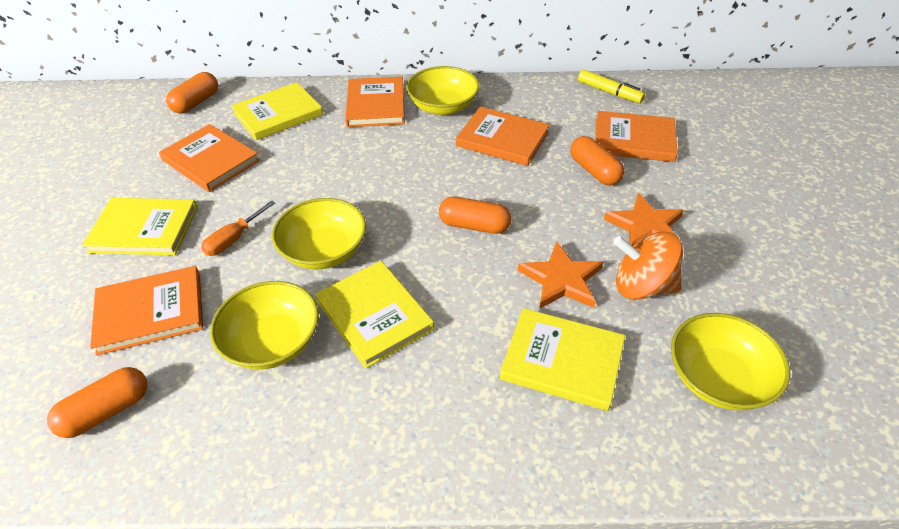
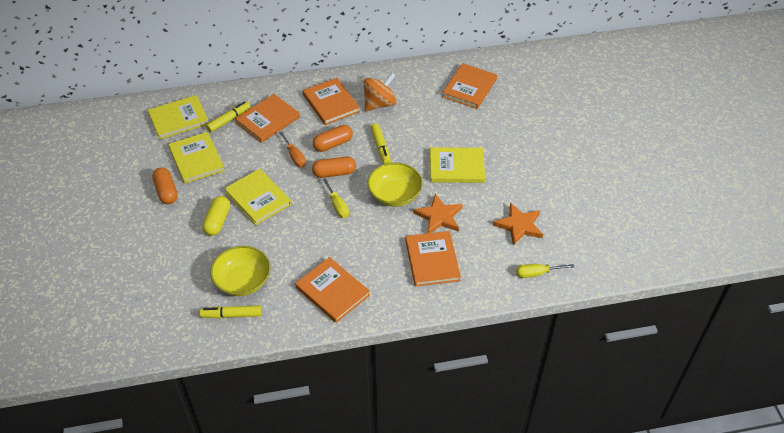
orange capsule: [47,367,147,438] [166,72,218,114] [439,197,511,234] [570,136,625,185] = 4 -> [152,167,178,204] [312,157,356,178] [313,125,353,152] = 3
yellow bowl: [210,281,319,370] [272,198,366,269] [406,66,480,115] [671,313,790,411] = 4 -> [210,246,270,296] [367,163,423,207] = 2
yellow capsule: none = 0 -> [202,196,230,236] = 1
yellow marker: [578,70,645,103] = 1 -> [200,305,261,318] [206,101,251,132] [371,123,391,164] = 3
yellow screwdriver: none = 0 -> [322,178,349,218] [516,264,574,278] = 2

